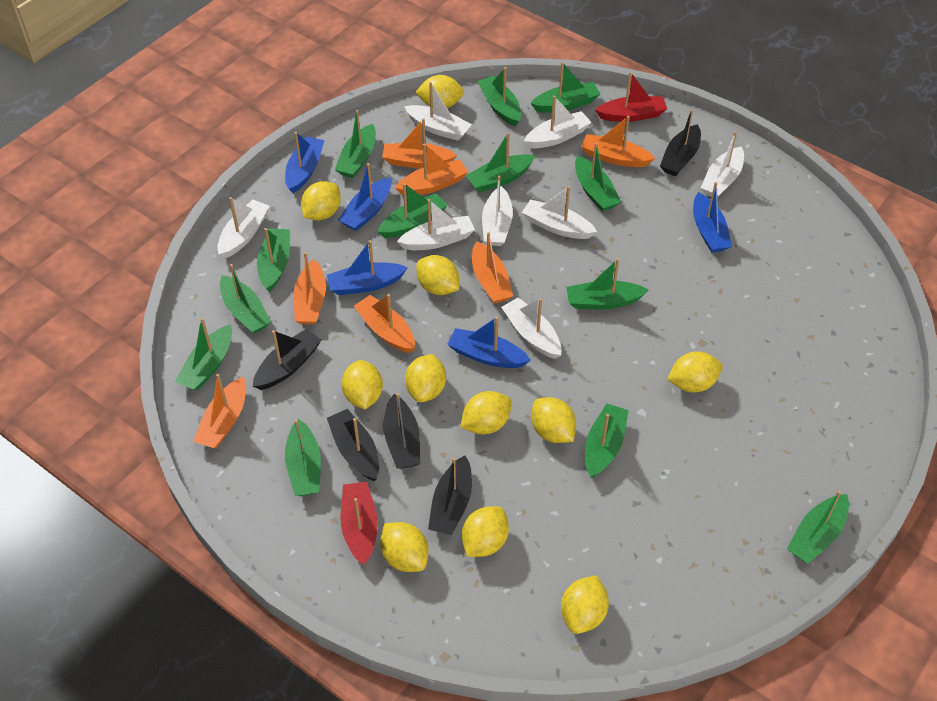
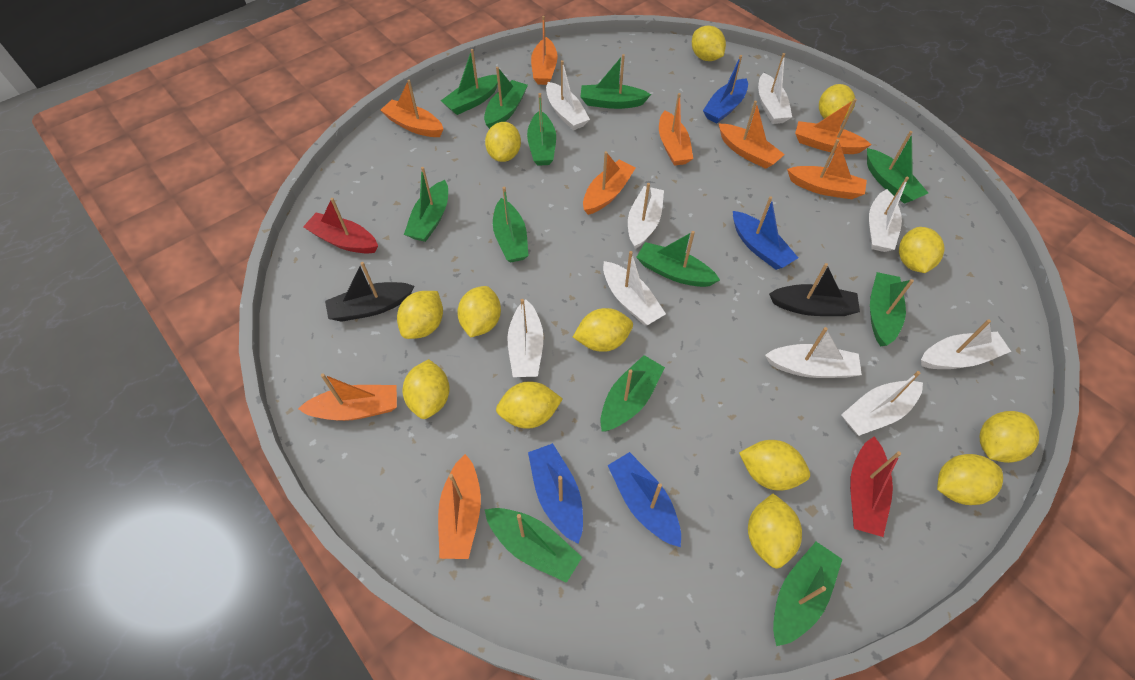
black boat: [253,329,321,390] [327,409,379,481] [383,393,420,469] [428,455,472,535] [660,109,701,176] = 5 -> [325,262,415,322] [769,263,860,316] = 2
blue boat: [285,132,324,193] [327,240,408,295] [338,163,391,231] [447,317,531,368] [693,182,732,253] = 5 -> [528,443,583,544] [608,452,681,547] [703,55,748,123] [733,196,798,270] = 4
green boat: [175,318,232,391] [220,264,271,334] [257,228,290,292] [285,419,321,496] [335,110,376,178] [377,183,448,238] [466,132,535,192] [477,67,521,127] [530,62,600,113] [566,258,648,309] [575,143,621,212] [585,404,629,478] [787,491,849,564] = 13 -> [404,167,448,242] [441,49,498,115] [484,67,528,129] [484,508,582,583] [493,187,528,262] [527,93,556,166] [581,54,651,109] [600,355,665,432] [636,231,720,287] [773,542,843,646] [867,131,928,204] [870,272,914,347] = 12
orange boat: [193,374,246,448] [293,252,326,324] [354,294,415,353] [382,118,457,169] [395,143,468,196] [472,232,513,304] [581,116,655,167] = 7 -> [298,373,397,421] [381,80,444,137] [438,454,481,559] [531,16,558,85] [583,151,636,215] [659,93,693,166] [719,101,785,169] [787,139,867,199] [795,99,872,154] = 9
white boat: [217,197,270,258] [397,199,475,250] [404,82,472,141] [482,176,513,246] [501,298,561,359] [522,186,597,239] [524,95,592,148] [701,131,744,198] = 8 -> [507,299,544,377] [546,60,590,130] [603,251,666,325] [628,183,664,249] [758,53,792,124] [765,327,862,378] [841,371,923,436] [869,177,909,252] [921,319,1011,369] = 9
yellow lemon: [301,181,341,220] [342,360,383,409] [380,522,428,572] [405,354,446,402] [415,75,464,108] [416,255,459,295] [460,391,512,435] [462,506,509,557] [531,397,576,443] [561,575,609,634] [667,351,722,393] = 11 -> [397,291,443,339] [403,359,450,419] [457,286,501,337] [485,122,521,162] [496,381,563,429] [573,308,633,352] [692,25,726,61] [739,440,810,491] [748,494,802,569] [819,84,855,119] [899,227,945,273] [937,454,1003,505] [980,411,1039,463] = 13

